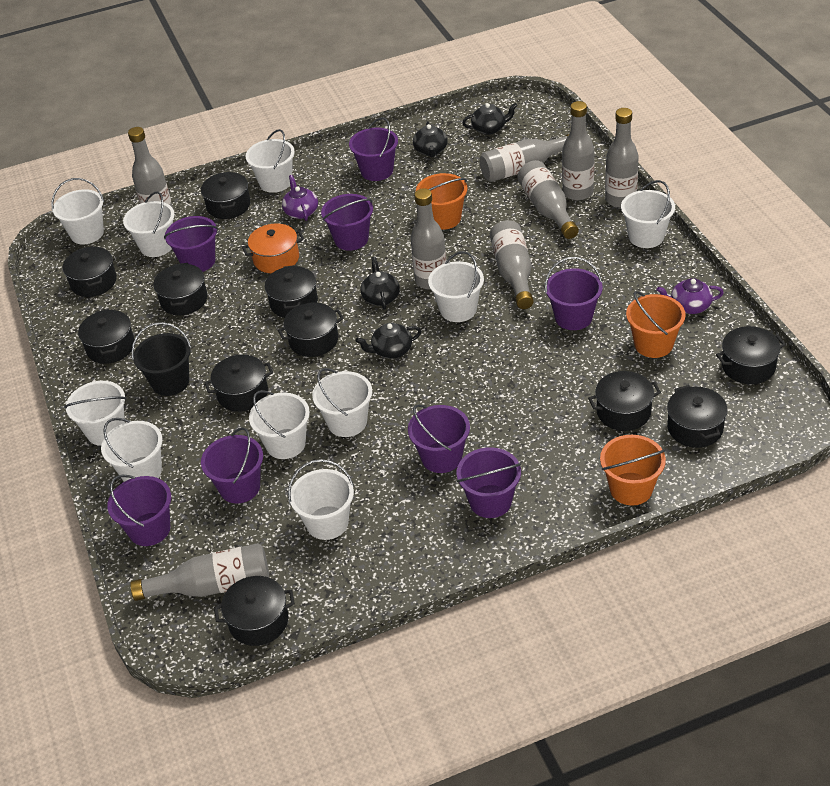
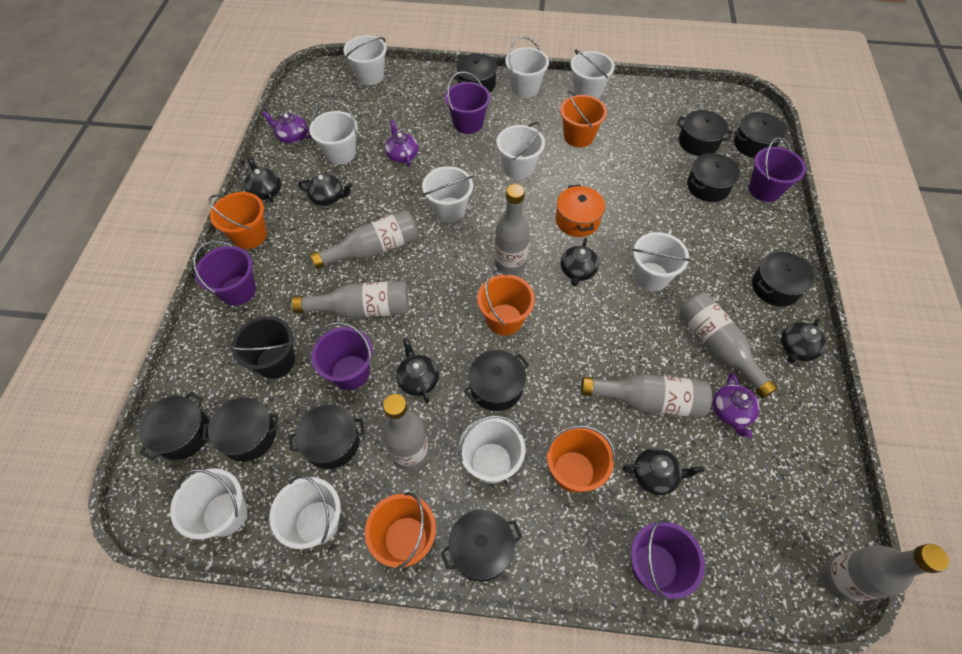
black pot: [63,247,117,297] [78,309,135,364] [153,263,208,315] [201,172,250,219] [204,355,273,412] [214,576,295,646] [265,265,318,318] [278,302,344,357] [588,371,661,431] [667,385,728,448] [716,326,786,384] = 11 -> [138,392,209,461] [202,397,278,462] [289,404,365,469] [441,509,522,582] [454,54,500,92] [464,350,529,411] [677,110,733,156] [687,153,740,202] [734,112,788,158] [752,252,814,307] = 10
black teapot: [356,323,421,359] [360,257,400,310] [413,121,448,158] [462,103,518,135] = 4 -> [245,156,281,202] [298,174,353,206] [396,338,439,404] [560,238,599,286] [622,448,704,495] [781,318,826,363] = 6
grey bottle: [128,127,173,208] [130,543,269,601] [410,188,446,290] [479,134,569,182] [490,220,534,309] [517,160,579,239] [562,101,594,201] [605,108,639,208] = 8 -> [292,281,409,318] [310,210,418,269] [382,394,429,470] [494,184,530,275] [581,374,712,418] [679,293,778,399] [822,544,949,602] = 7
orange bucket: [416,173,468,230] [600,435,666,505] [626,291,686,358] = 3 -> [209,192,267,249] [365,492,436,569] [477,270,535,336] [546,425,615,493] [560,91,607,147] = 5
purple bucket: [107,475,171,546] [164,216,218,272] [201,427,263,504] [321,194,373,251] [349,117,398,181] [408,404,470,473] [457,447,521,518] [545,257,602,330] = 8 -> [193,241,256,306] [311,322,373,390] [445,71,491,134] [631,519,705,600] [749,137,806,202] = 5
purple teapot: [282,175,318,221] [657,278,724,314] = 2 -> [262,111,311,144] [385,119,418,166] [713,373,760,438] = 3

